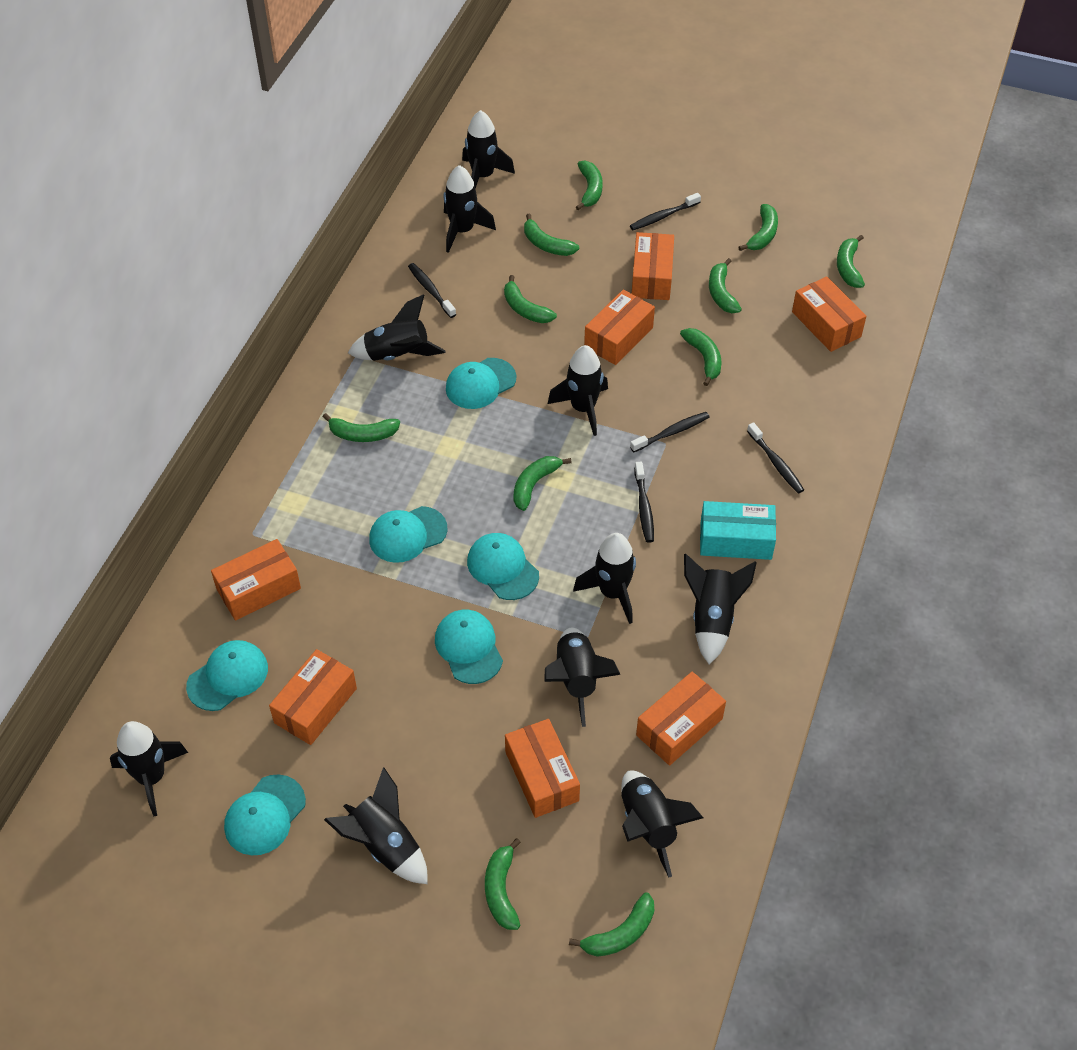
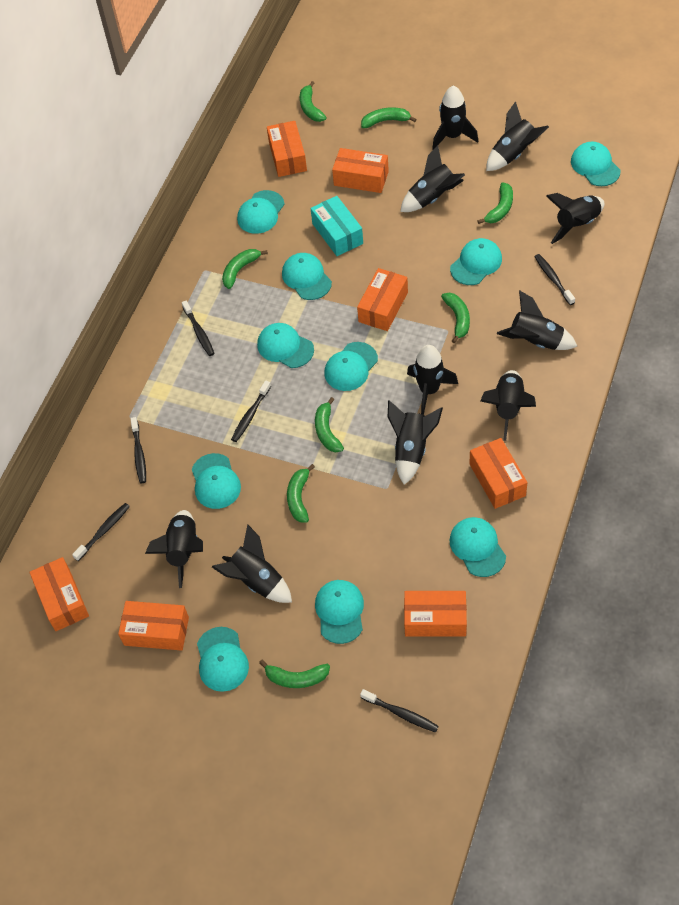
black toothbrush: [408,263,456,318] [630,193,701,230] [630,412,710,452] [634,462,654,543] [747,422,804,493] = 5 -> [72,503,130,561] [131,417,146,483] [182,301,215,356] [231,380,271,442] [360,689,439,733] [534,254,575,305] = 6
green banana: [323,413,400,442] [485,838,521,930] [504,275,557,323] [513,456,572,511] [524,214,579,256] [569,893,654,957] [576,160,603,210] [680,328,722,386] [709,258,742,313] [739,204,778,251] [837,235,865,288] = 11 -> [222,249,268,289] [259,660,330,688] [287,464,315,523] [300,81,327,122] [315,397,344,452] [361,107,417,128] [441,293,470,343] [477,182,513,224] = 8
turquoise cap: [186,640,268,711] [224,774,306,855] [369,506,447,563] [435,610,503,684] [446,358,516,409] [467,533,539,600] = 6 -> [192,453,241,509] [197,627,249,692] [237,190,285,234] [257,323,314,368] [282,253,332,300] [315,580,364,644] [325,342,378,391] [449,517,506,577] [450,238,502,285] [571,142,620,186] = 10

